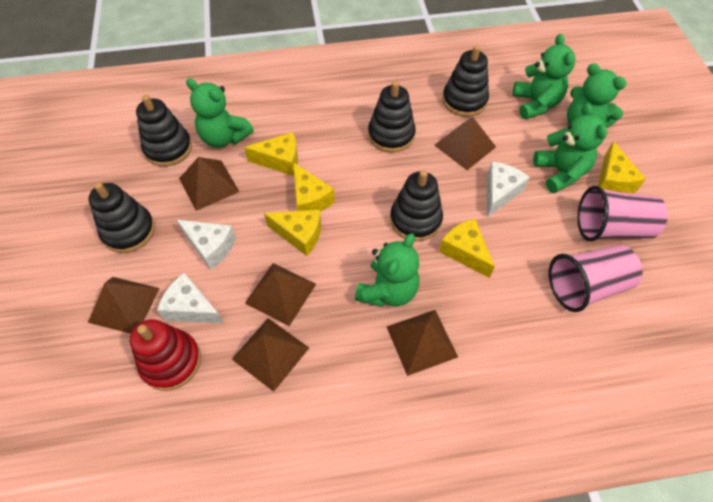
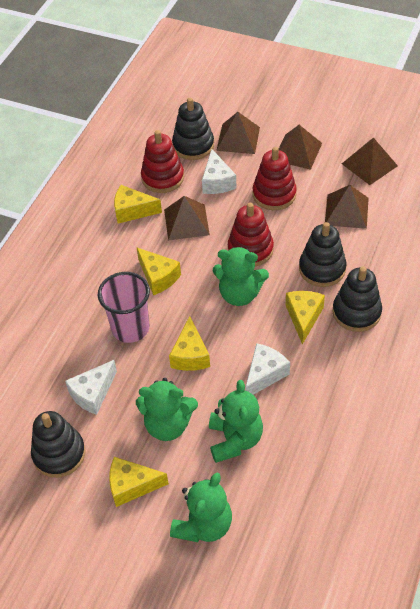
black stacking toy: [89,182,155,253] [136,95,192,167] [368,81,416,153] [390,170,443,241] [442,45,489,117] = 5 -> [31,411,85,478] [172,98,214,160] [299,222,347,287] [333,266,382,332] = 4
brown pyramid: [88,277,160,334] [179,157,239,211] [232,318,309,392] [245,263,316,326] [387,310,458,376] [434,117,496,170] = 6 -> [164,196,210,240] [216,112,260,154] [279,125,322,170] [325,185,369,229] [342,138,398,185] = 5
green teddy bear: [186,78,254,148] [355,233,419,307] [513,34,576,119] [533,103,607,193] [567,63,627,128] = 5 -> [136,378,198,441] [170,472,232,542] [209,380,263,463] [213,246,269,306] = 4
pink cup: [549,245,643,312] [577,186,668,242] = 2 -> [98,272,150,343] = 1
red stacking toy: [130,319,201,391] = 1 -> [141,130,184,193] [228,203,274,267] [253,147,297,210] = 3

